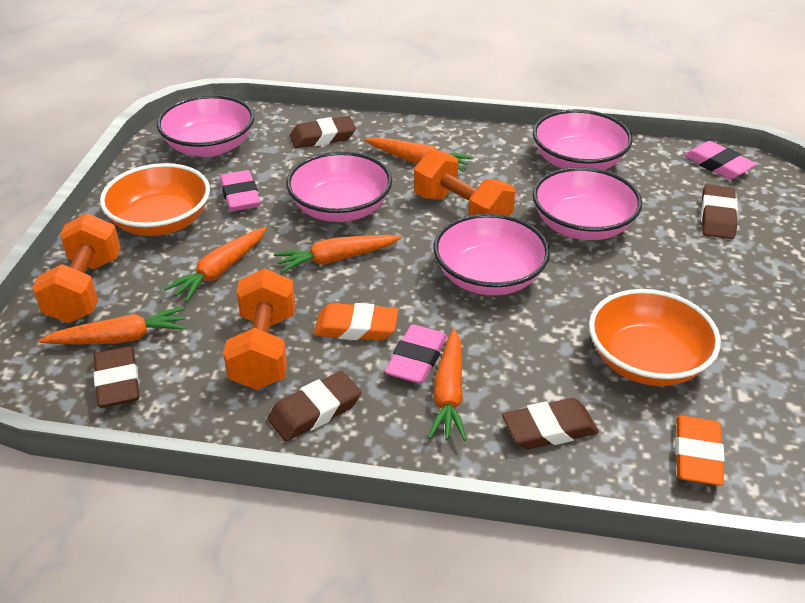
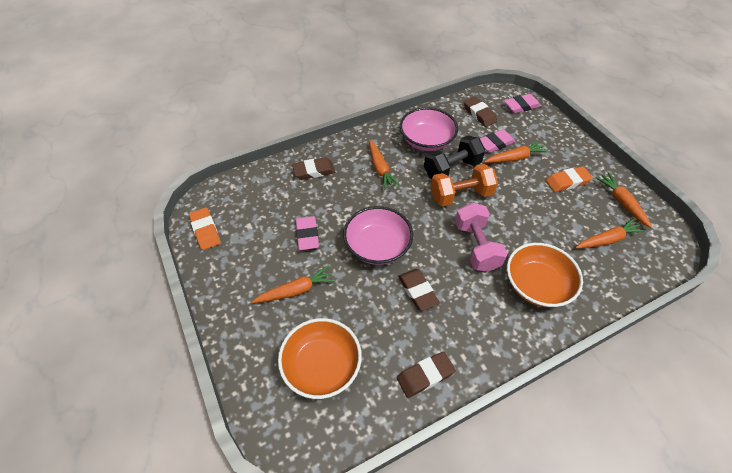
black dumbbell: none = 0 -> [424,135,485,179] = 1
brown eraser: [93,346,139,408] [268,371,361,442] [290,116,356,148] [502,398,599,449] [701,184,738,239] = 5 -> [292,157,335,180] [397,351,456,398] [398,269,440,311] [464,97,497,127] = 4
orange dumbbell: [32,213,121,323] [223,268,295,390] [414,150,515,216] = 3 -> [431,164,498,206] = 1
pink bowl: [157,95,254,157] [286,151,392,222] [433,213,550,295] [533,109,633,170] [533,167,642,240] = 5 -> [343,206,413,265] [400,107,458,151] = 2
pink dumbbell: none = 0 -> [455,203,508,272] = 1

